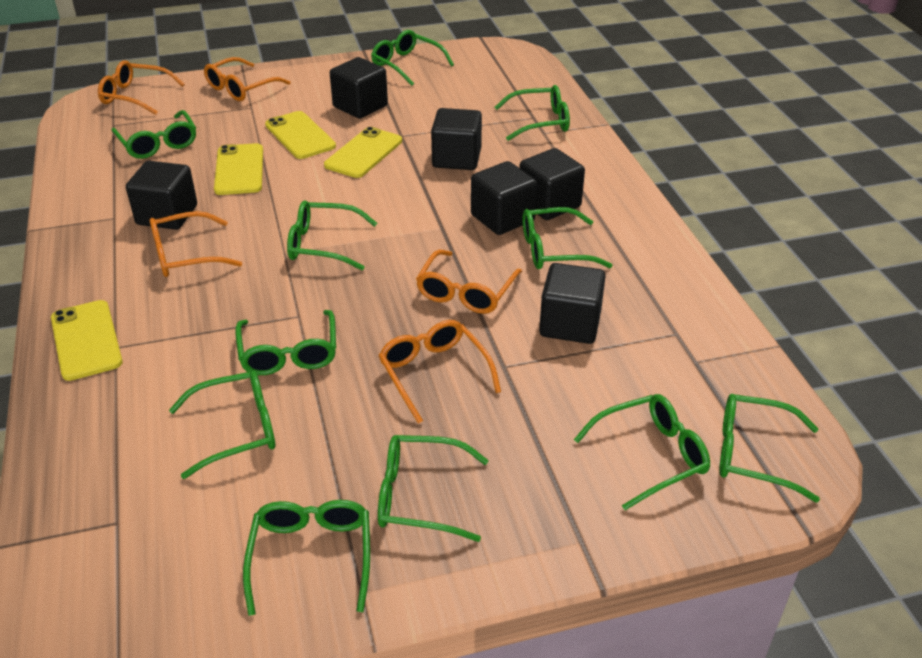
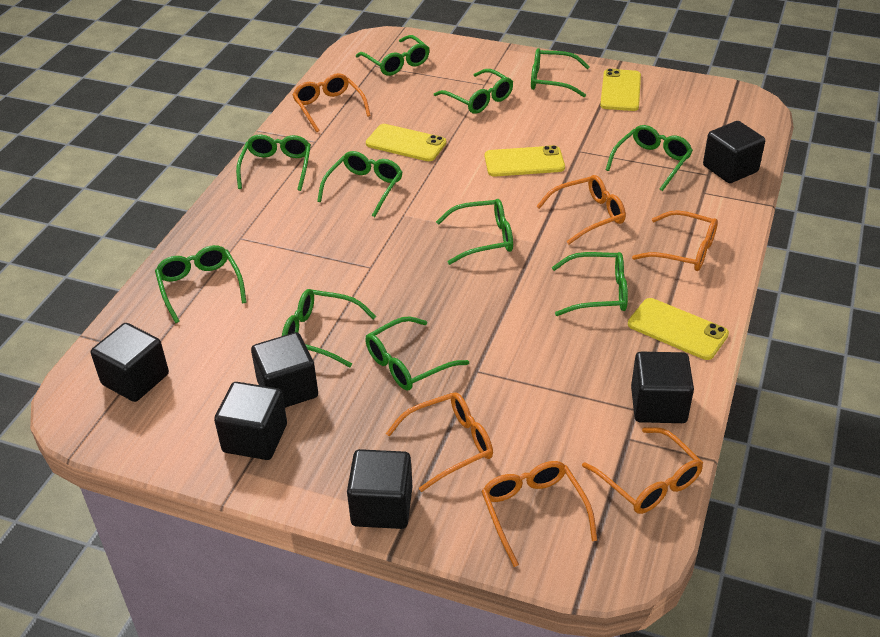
orange glasses: [98,60,185,115] [150,211,242,277] [204,57,291,101] [378,320,501,424] [416,250,522,314] = 5 -> [292,73,371,132] [386,392,493,492] [481,461,598,567] [536,175,626,244] [582,427,703,514] [632,210,718,271] = 6

